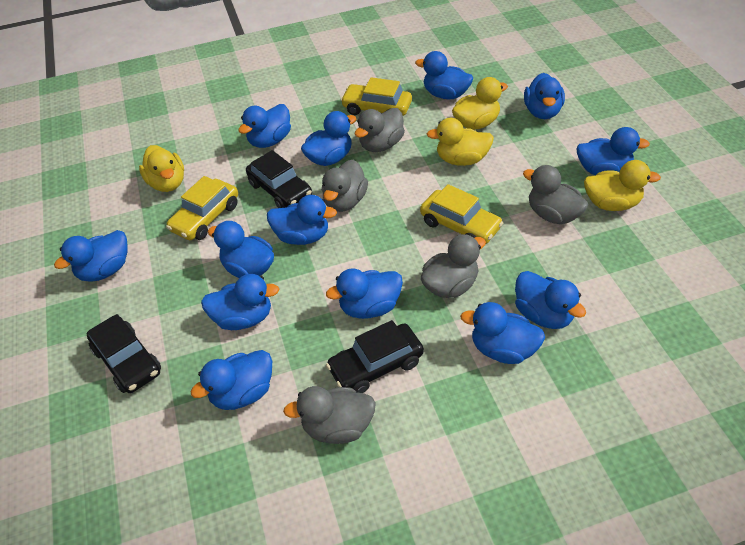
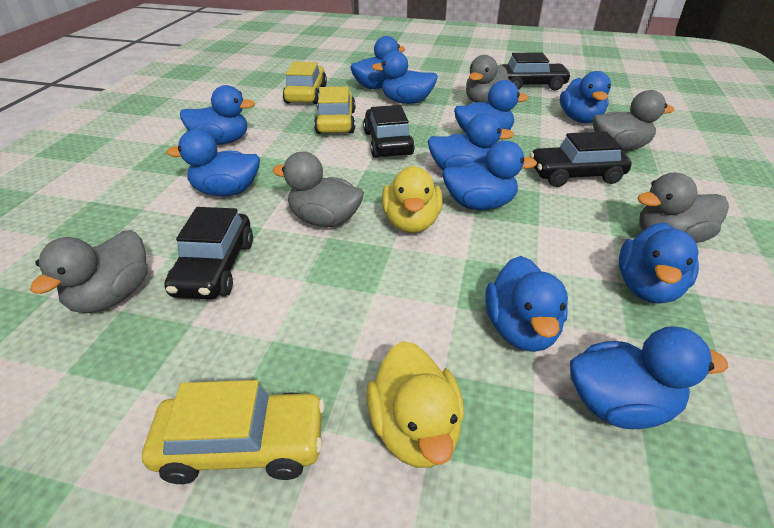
black car: [87,314,161,393] [246,150,312,208] [326,320,424,393] = 3 -> [164,207,253,300] [363,105,415,158] [502,52,571,90] [530,131,632,187] = 4
blue duck: [54,230,128,282] [191,350,272,410] [201,274,280,330] [208,221,274,278] [238,104,291,148] [267,195,337,245] [301,111,357,166] [326,269,403,319] [415,51,473,99] [460,302,545,364] [515,271,586,329] [524,73,565,119] [576,127,650,175] = 13 -> [167,129,260,196] [180,85,255,145] [350,36,405,89] [372,51,438,104] [427,113,514,171] [442,141,537,210] [454,80,529,134] [485,256,568,352] [560,71,611,123] [570,326,728,429] [619,223,699,304] = 11
yellow duck: [139,145,184,192] [426,118,494,166] [452,77,508,130] [584,160,661,211] = 4 -> [366,341,464,468] [382,166,443,233] = 2

